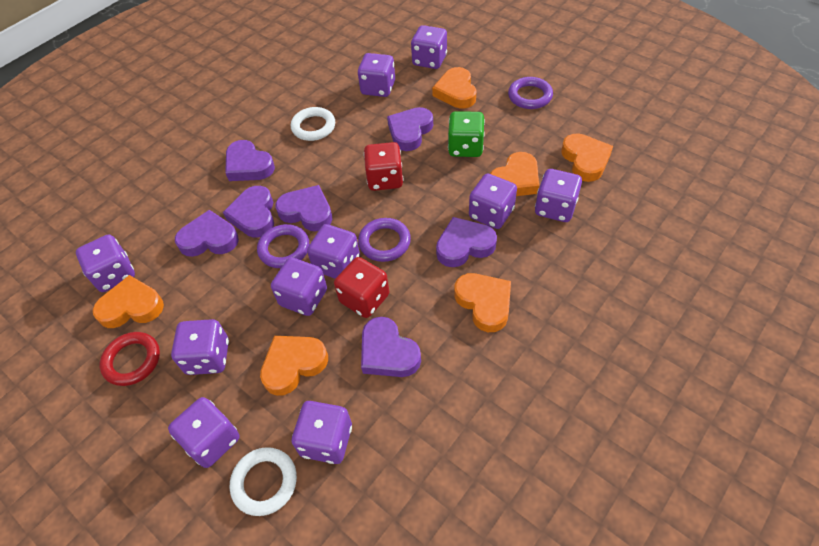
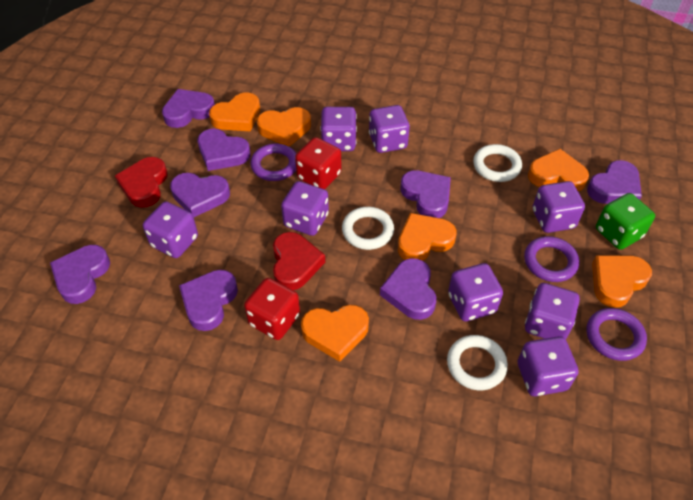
purple dice: [76,234,135,292] [168,397,239,468] [171,319,229,375] [271,258,327,316] [292,401,352,464] [307,224,360,279] [358,53,395,97] [411,25,447,69] [469,174,517,229] [535,169,582,222] = 10 -> [143,201,198,258] [281,181,329,236] [320,107,357,151] [369,105,410,153] [448,263,503,321] [518,336,579,396] [525,283,580,339] [533,181,585,233] = 8
purple heart: [175,210,239,257] [223,186,274,238] [225,140,275,181] [275,185,332,232] [361,317,421,377] [387,107,433,151] [436,217,497,267] = 7 -> [50,245,110,304] [162,89,215,128] [170,173,230,217] [179,270,238,331] [198,129,250,171] [380,258,436,320] [400,170,451,218] [587,160,642,204] = 8
red heart: none = 0 -> [115,157,168,208] [273,232,325,290] = 2
red ring: [99,332,160,386] = 1 -> none = 0
white ring: [230,447,297,516] [291,107,335,141] = 2 -> [342,207,394,250] [447,335,508,390] [473,144,522,182] = 3

